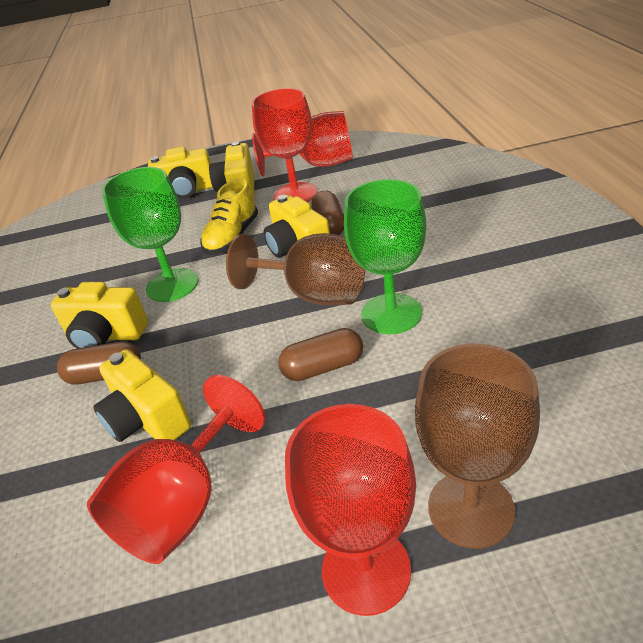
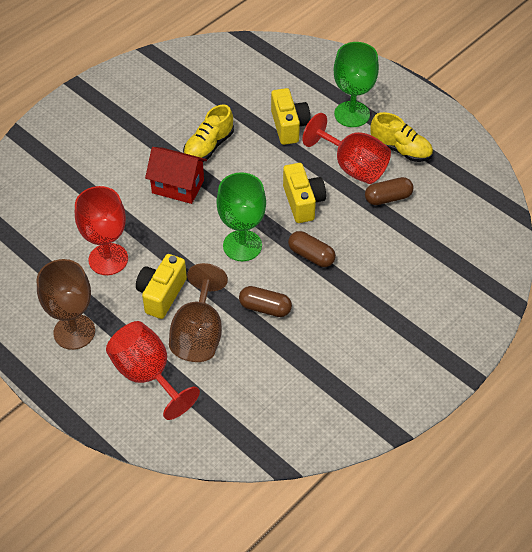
red goblet: [87,375,265,564] [252,88,317,202] [252,111,353,176] [285,404,416,616] = 4 -> [75,186,128,275] [106,321,200,420] [302,113,391,184] = 3
red house: none = 0 -> [145,147,207,204] = 1
yellow camera: [51,282,148,348] [93,349,191,442] [148,146,212,198] [209,142,254,197] [264,195,330,258] = 5 -> [136,254,187,319] [271,88,311,145] [283,163,326,223] = 3
yellow shoe: [200,179,258,255] = 1 -> [183,105,234,162] [370,112,433,162] = 2

